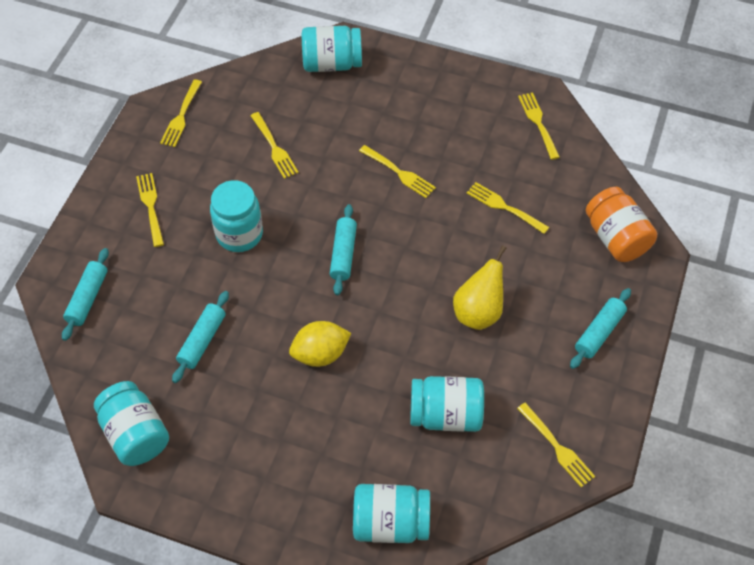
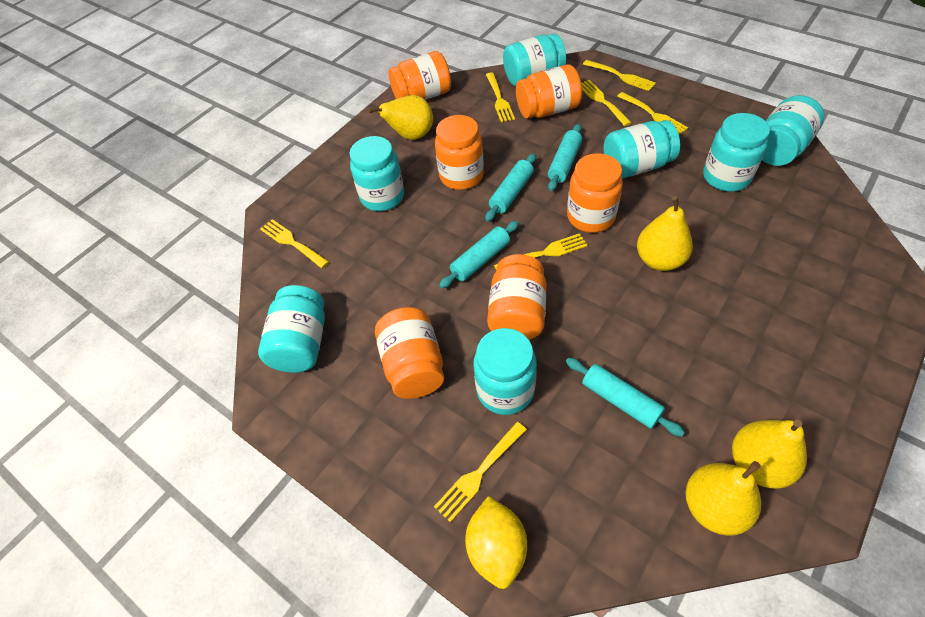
orange jar: [586,187,657,262] = 1 -> [375,307,444,399] [388,51,451,100] [435,115,484,190] [487,254,547,340] [516,64,582,119] [567,153,623,233] = 6
turquoise jar: [94,381,169,466] [210,180,263,252] [302,26,362,72] [353,484,430,543] [410,376,484,432] = 5 -> [258,285,325,373] [349,136,404,211] [474,328,537,415] [503,34,566,86] [604,120,680,179] [703,113,770,192] [762,95,824,166] = 7
yellow pear: [453,246,507,330] = 1 -> [368,95,433,140] [637,196,693,271] [686,461,761,536] [732,420,807,489] = 4

